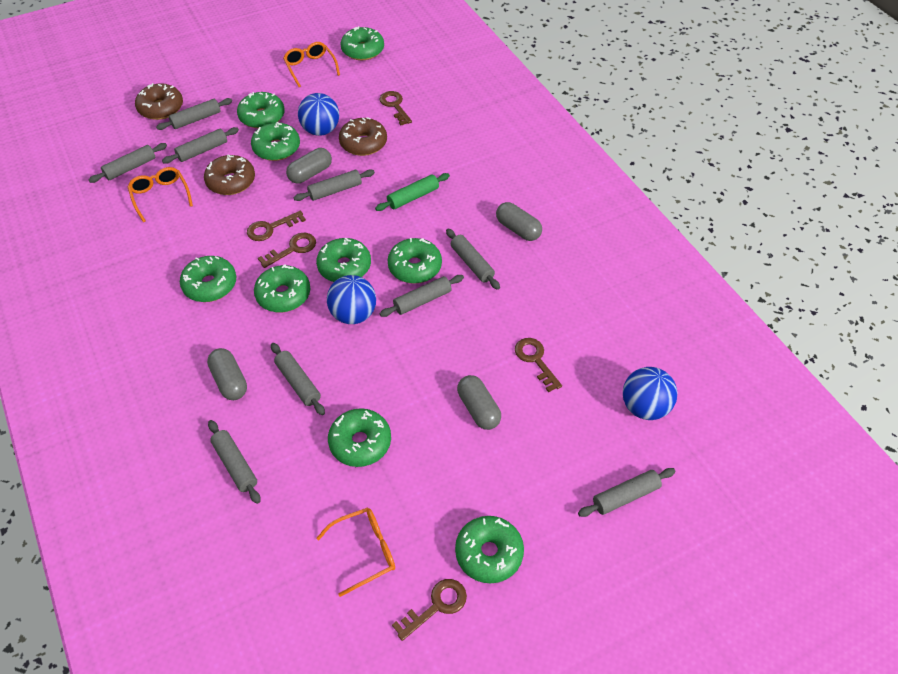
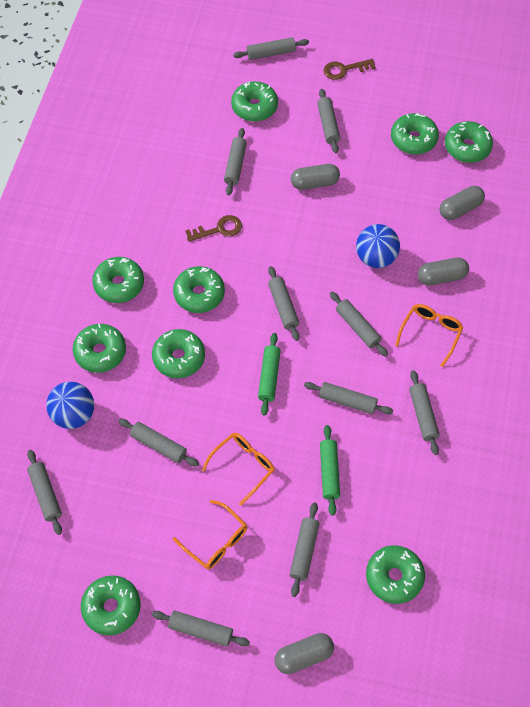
blue ball: [298,93,339,136] [327,275,376,324] [623,367,678,420] = 3 -> [46,382,94,429] [356,224,400,268] = 2
brown donut: [135,83,183,120] [204,155,255,195] [339,117,387,156] = 3 -> none = 0
brown key: [247,211,306,241] [258,233,316,268] [380,91,412,125] [392,579,467,641] [515,338,562,392] = 5 -> [185,215,242,242] [323,59,376,80] = 2
green rolling pin: [375,173,450,211] = 1 -> [258,333,281,416] [320,425,340,516] = 2
grey rolling pin: [89,143,167,183] [156,98,232,130] [162,127,239,164] [208,420,261,504] [271,343,325,415] [294,169,375,201] [380,275,464,317] [446,229,500,290] [578,468,676,517] = 9 -> [27,450,62,535] [118,419,199,467] [152,611,250,647] [224,128,247,195] [233,37,309,60] [268,266,299,341] [290,502,320,597] [304,382,393,414] [317,89,340,153] [330,292,388,357] [409,370,440,455] = 11

